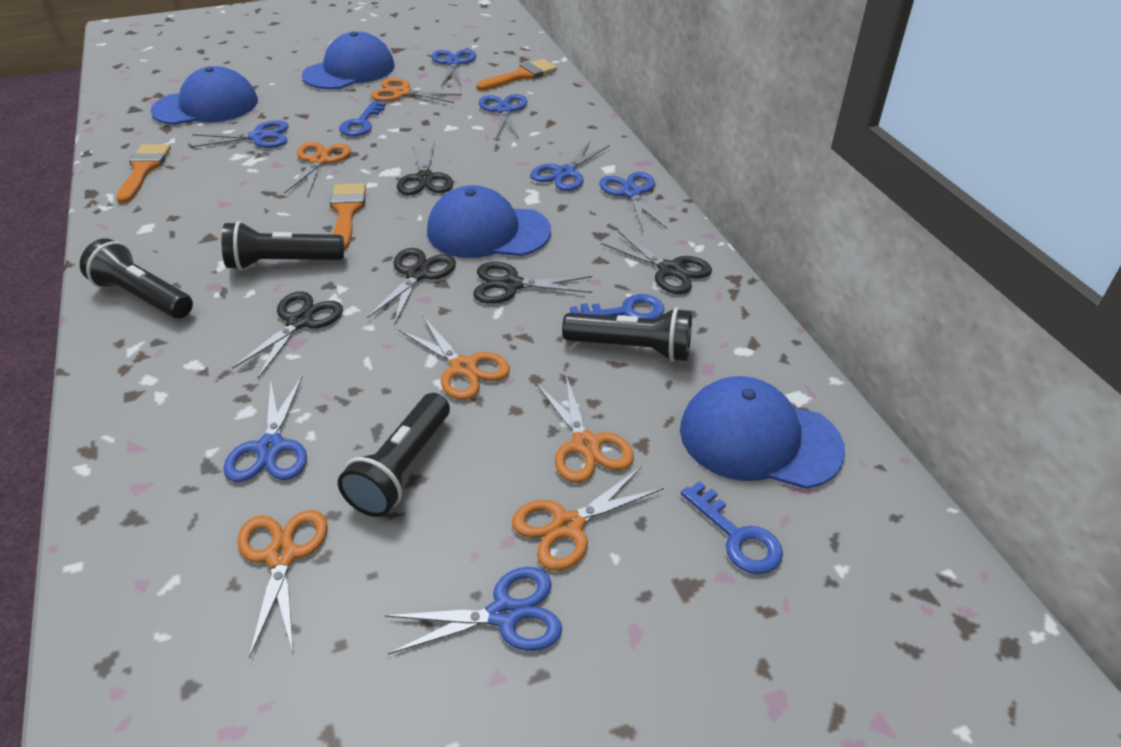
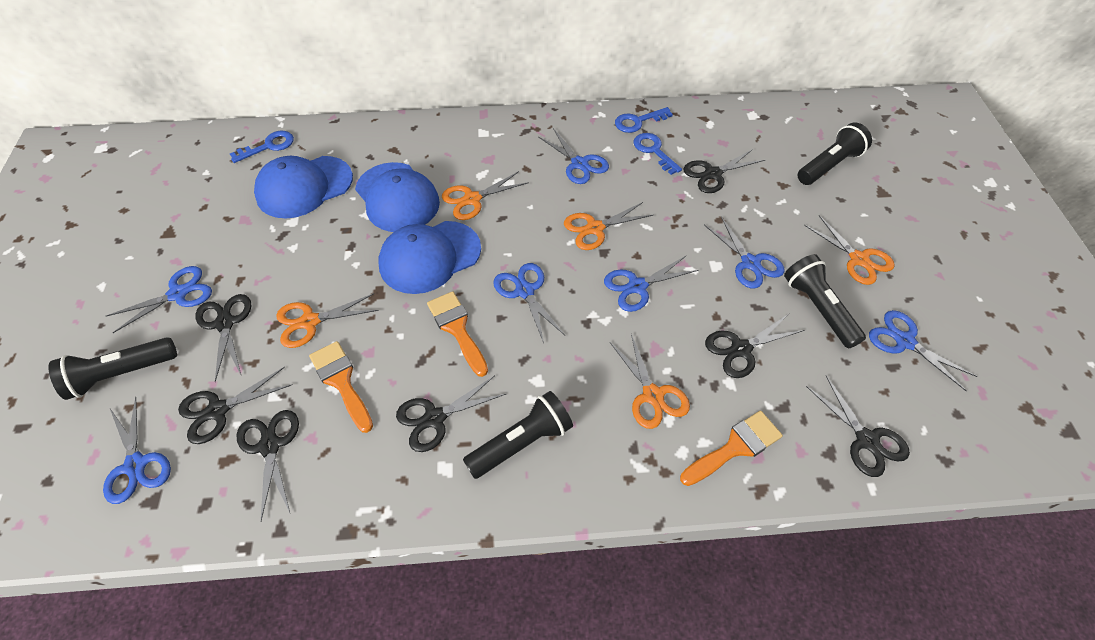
black scissors: [232,291,343,379] [367,248,456,325] [397,141,453,195] [473,262,592,304] [601,231,712,294] = 5 -> [178,367,293,444] [195,294,251,382] [237,410,299,521] [396,376,506,452] [683,149,765,193] [705,314,804,378] [806,375,910,477] = 7
blue cap: [150,66,258,125] [302,31,395,90] [427,185,551,258] [680,376,845,489] = 4 -> [254,156,353,218] [355,162,440,232] [379,221,481,294] = 3
orange scissors: [237,510,327,659] [284,142,351,196] [371,78,462,103] [398,315,510,400] [512,466,664,571] [536,375,634,483] = 6 -> [276,293,379,348] [442,171,529,220] [564,202,653,250] [610,334,690,429] [804,215,895,285] = 5

